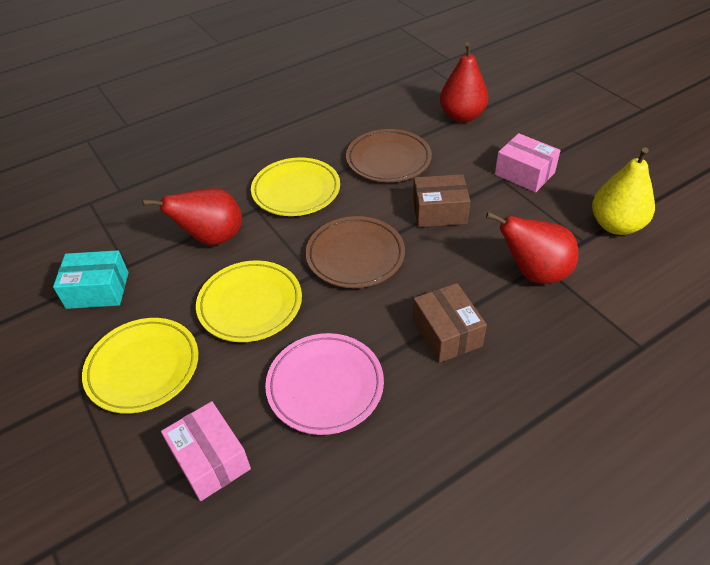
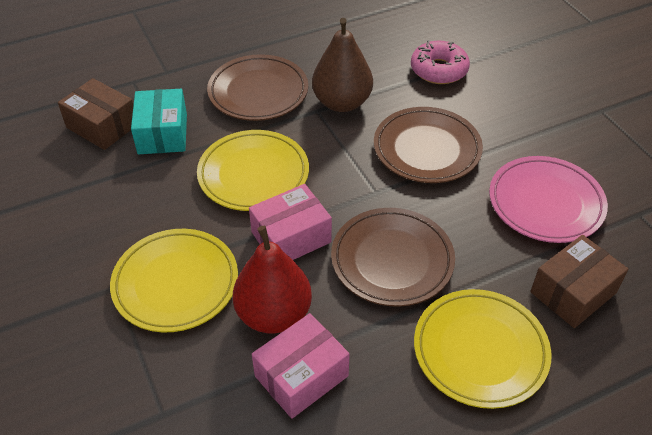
brown pear: none = 0 -> [312,18,373,112] = 1
brown plate: [306,216,405,288] [346,129,432,182] = 2 -> [207,54,308,121] [331,208,455,307] [374,107,483,183] = 3
pink donut: none = 0 -> [411,40,470,84] = 1
red pear: [143,188,242,246] [440,42,488,123] [486,212,578,284] = 3 -> [233,226,312,334] = 1
yellow pear: [592,147,655,235] = 1 -> none = 0

